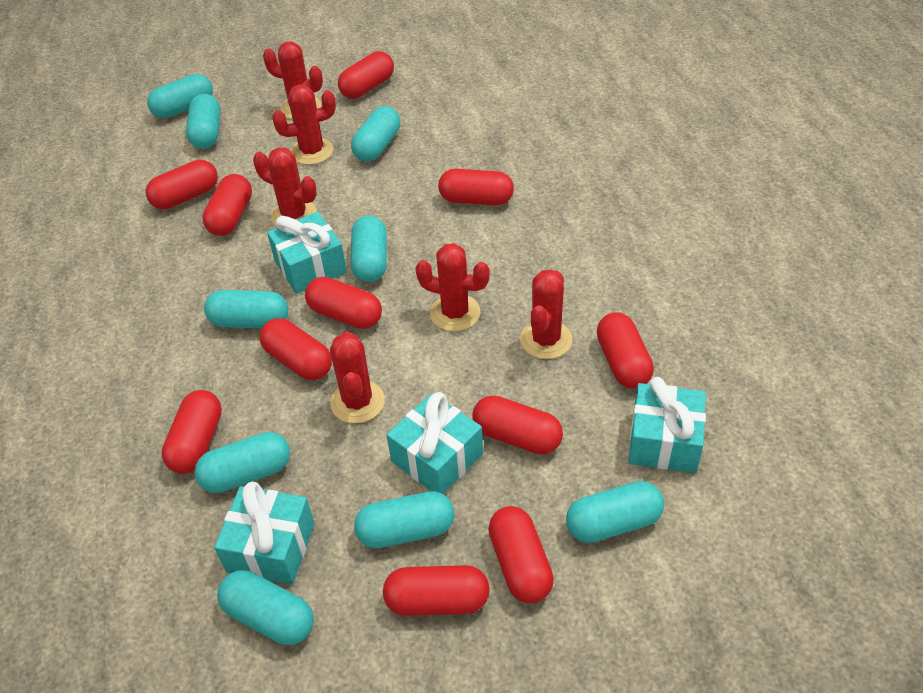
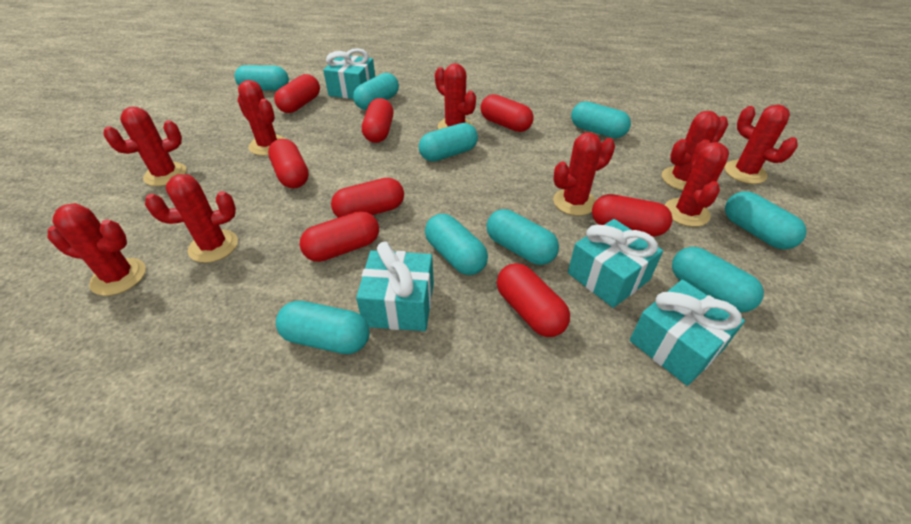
red cactus: [253,147,317,226] [263,42,323,119] [272,84,336,165] [330,331,385,424] [415,243,490,332] [520,270,572,359] = 6 -> [48,203,146,296] [103,107,187,186] [145,174,238,263] [237,80,286,156] [435,63,476,129] [553,132,615,216] [662,111,728,190] [665,139,729,227] [724,105,798,184] = 9
red capsule: [146,160,218,209] [161,390,222,474] [202,174,252,236] [259,318,332,380] [305,277,382,329] [338,51,394,99] [383,565,490,616] [438,169,514,205] [472,395,563,455] [488,506,554,603] [597,313,654,389] = 11 -> [268,139,309,188] [274,74,320,113] [299,211,379,262] [331,178,404,218] [362,98,393,143] [481,94,534,132] [497,263,570,337] [592,194,672,237] = 8

